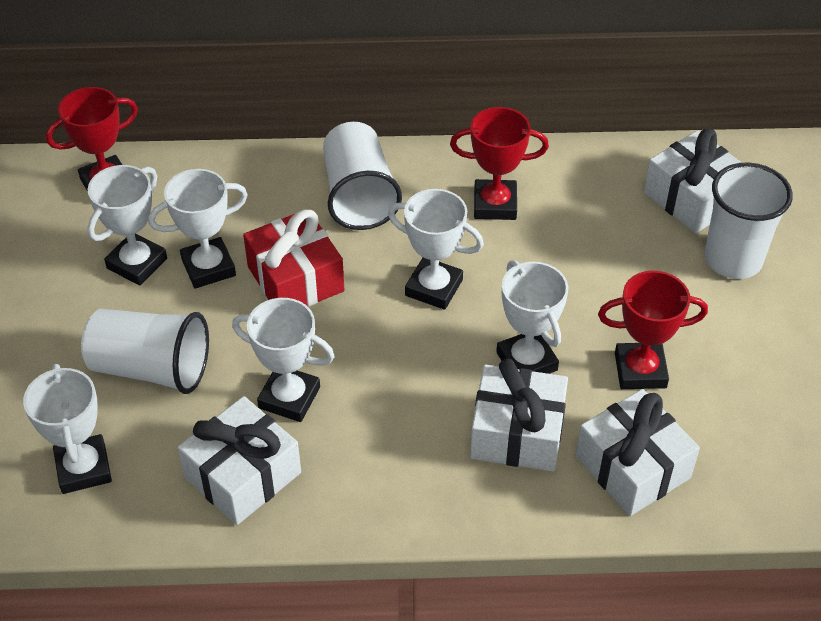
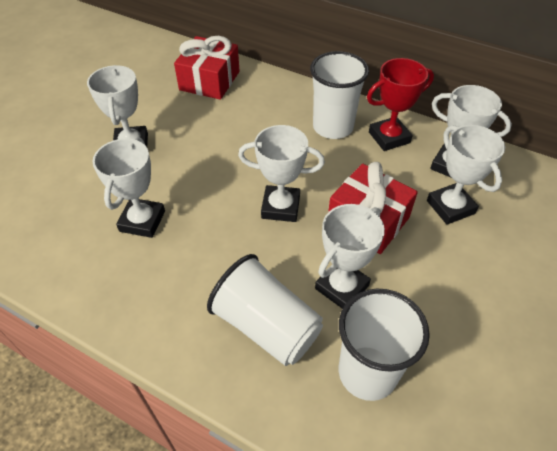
red gift: [243,209,344,307] = 1 -> [174,36,240,100] [328,162,418,254] = 2
red trophy: [46,87,138,191] [450,107,549,220] [598,271,708,389] = 3 -> [367,58,434,151] = 1
white gift: [178,396,301,525] [470,359,568,471] [576,389,700,516] [644,129,742,233] = 4 -> none = 0

